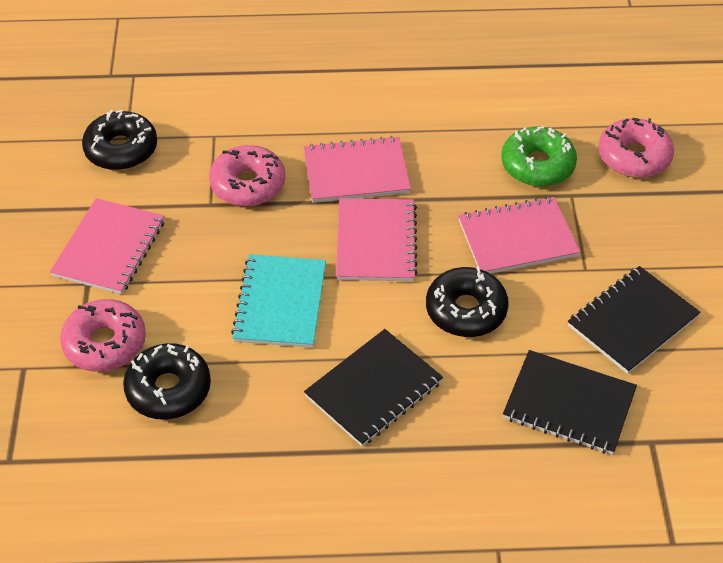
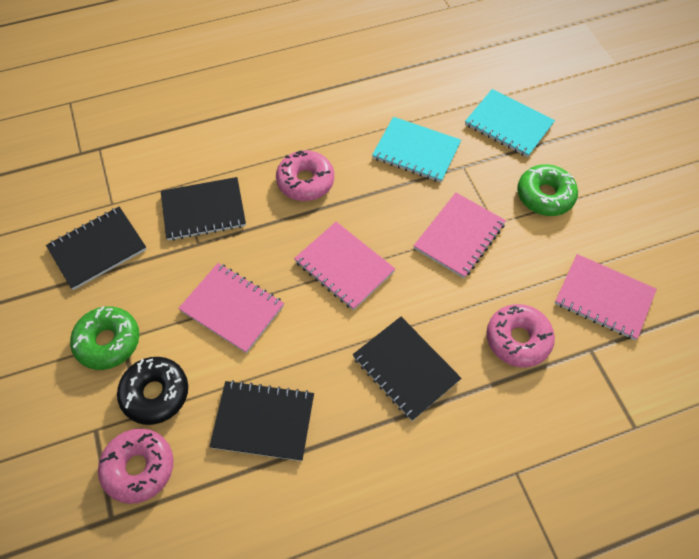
black donut: [82,110,157,170] [123,343,211,420] [426,267,509,337] = 3 -> [117,357,188,425] = 1
black notebook: [304,329,443,446] [503,350,637,455] [568,266,701,374] = 3 -> [46,207,147,290] [161,177,246,241] [209,380,314,461] [353,317,461,421] = 4
green donut: [501,126,577,187] = 1 -> [70,306,140,370] [517,164,578,216] = 2
turquoise notebook: [231,254,326,348] = 1 -> [372,117,461,182] [465,89,555,157] = 2

